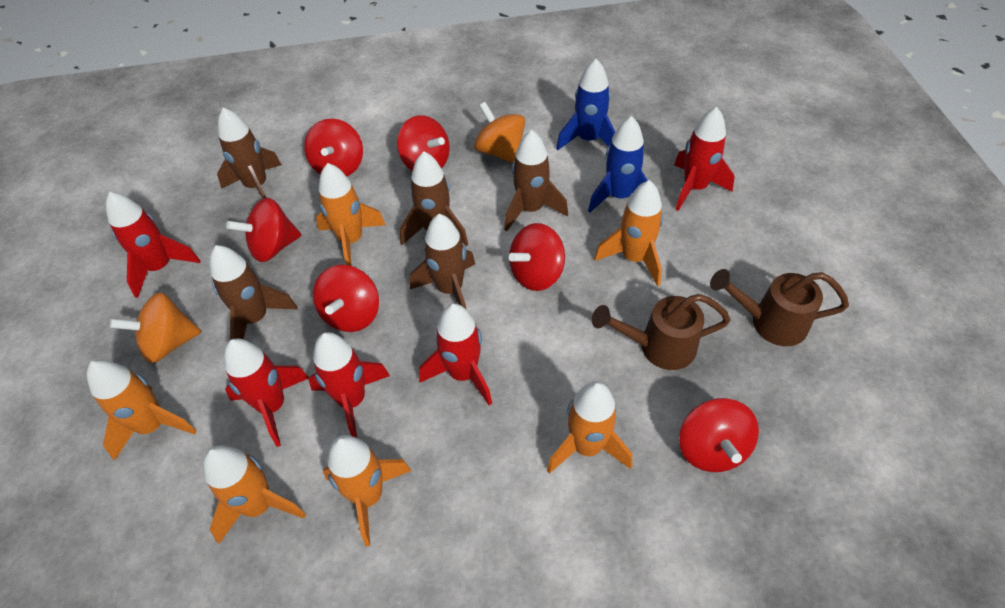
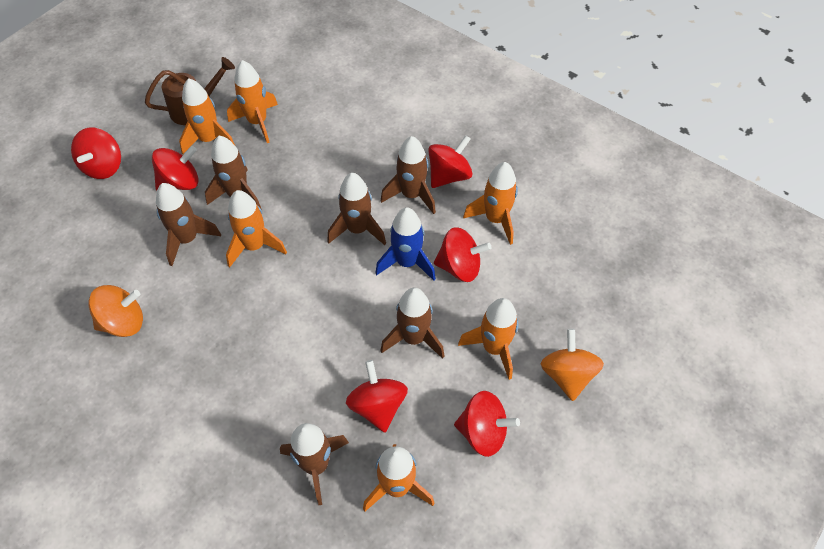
blue rocket: [556,59,615,151] [588,116,648,212] = 2 -> [375,207,436,281] = 1
brown rocket: [210,245,298,340] [217,107,282,199] [400,151,468,246] [410,214,475,310] [504,130,568,231] = 5 -> [156,183,221,266] [205,136,262,210] [280,423,349,505] [327,173,386,245] [380,288,444,359] [381,136,436,214] = 6
brown watering can: [592,294,730,370] [710,269,849,346] = 2 -> [145,57,235,125] = 1
red rocket: [106,192,201,298] [224,339,309,447] [308,332,390,438] [419,303,492,406] [674,107,734,211] = 5 -> none = 0

